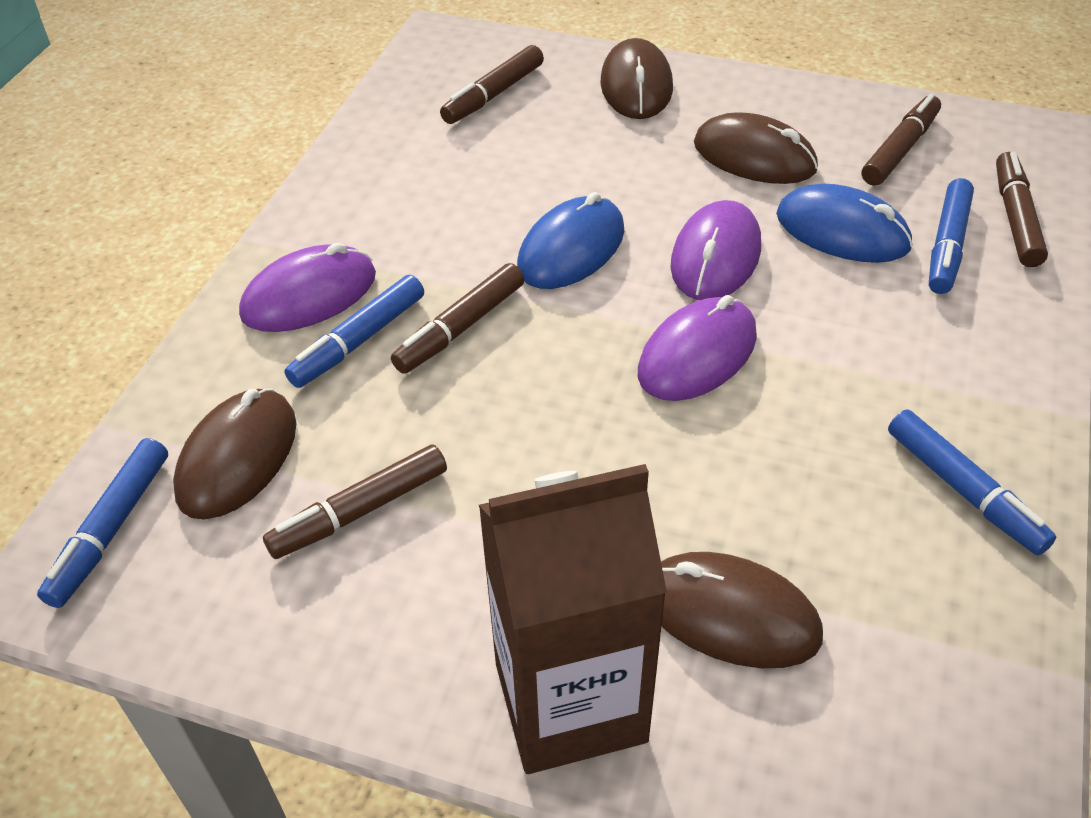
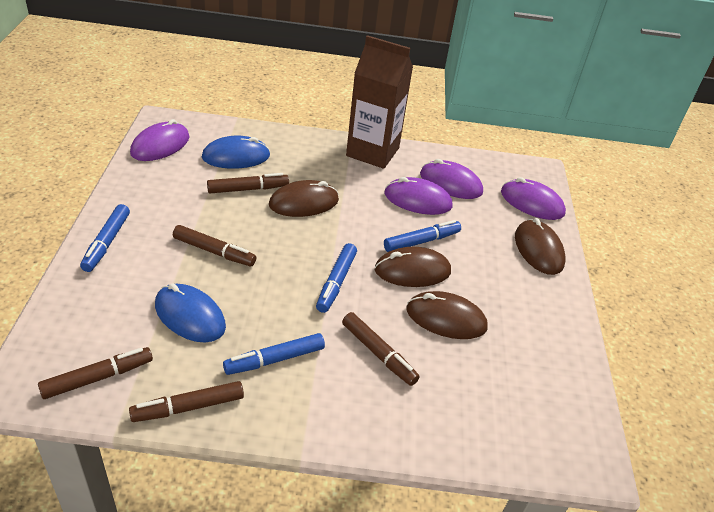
purple mouse: [239,243,376,332] [638,295,757,401] [670,200,761,300] = 3 -> [130,119,190,161] [385,177,453,215] [420,159,483,199] [501,177,566,220] = 4

